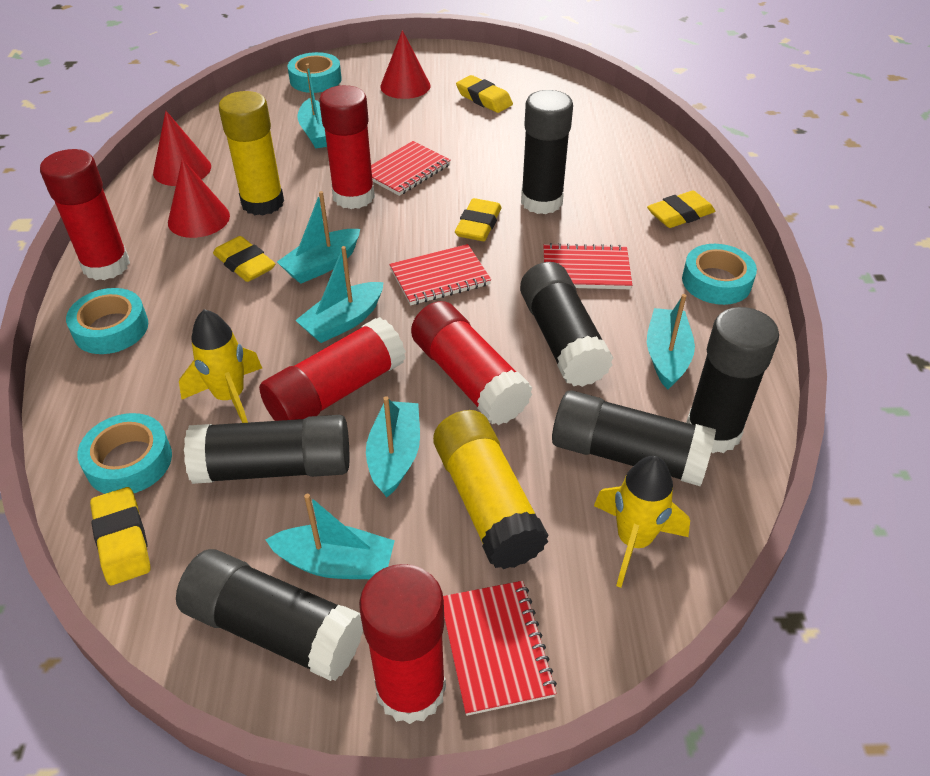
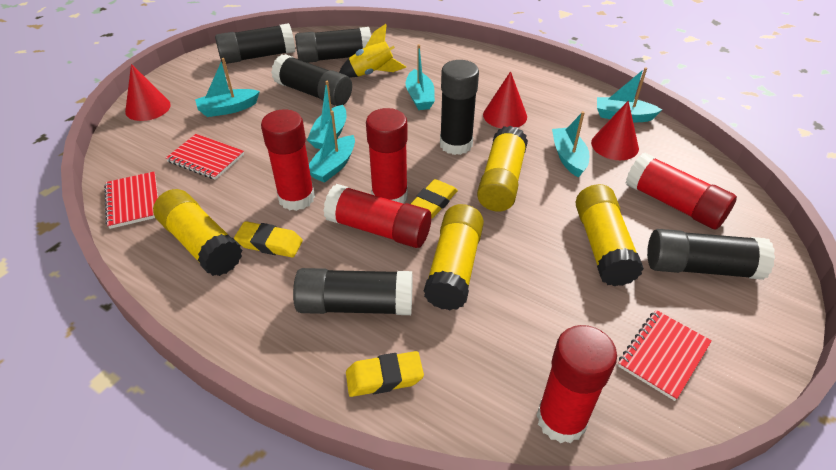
red notebook: [371,141,451,196] [389,244,491,305] [443,581,557,716] [543,243,632,289] = 4 -> [104,172,158,229] [166,134,244,180] [618,310,712,401] = 3
turquoise tape: [66,288,148,354] [78,413,172,494] [288,52,342,93] [682,244,757,305] = 4 -> none = 0
yellow eraser: [90,487,151,585] [213,236,275,282] [455,198,501,241] [456,75,513,113] [647,191,715,228] = 5 -> [234,221,303,258] [346,351,424,397] [411,179,458,219] = 3
yellow glue stick: [219,91,284,215] [433,410,548,569] = 2 -> [153,189,242,276] [424,204,484,310] [477,126,528,212] [575,184,644,286] = 4
yellow rocket: [179,309,262,423] [594,456,690,588] = 2 -> [339,24,406,78] = 1

